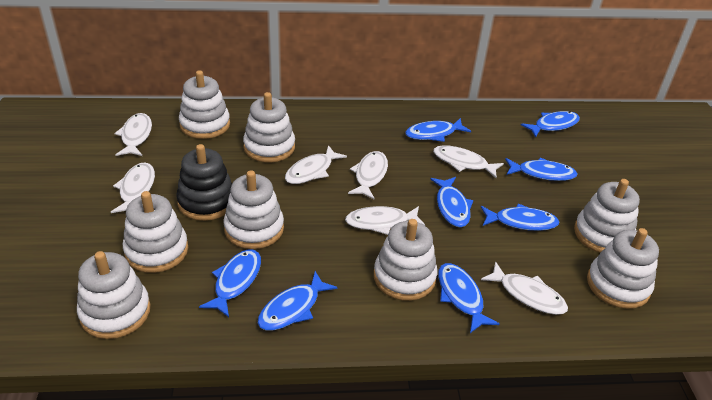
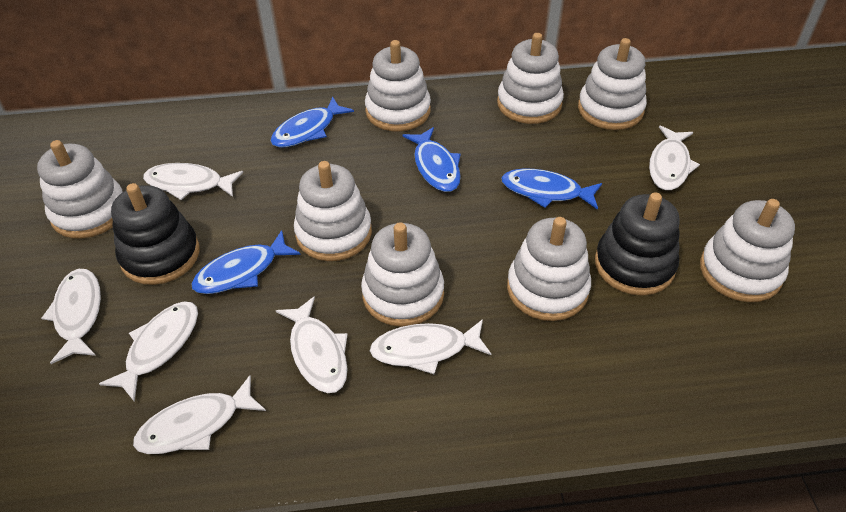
black stacking toy: [176,144,232,221] = 1 -> [111,183,199,285] [595,192,680,296] = 2
blue fish: [199,249,261,317] [258,271,338,330] [405,118,471,142] [430,177,473,227] [438,263,499,333] [481,204,560,231] [505,157,578,181] [521,111,580,138] = 8 -> [191,230,301,294] [271,96,354,147] [402,127,461,192] [501,169,602,210] = 4

